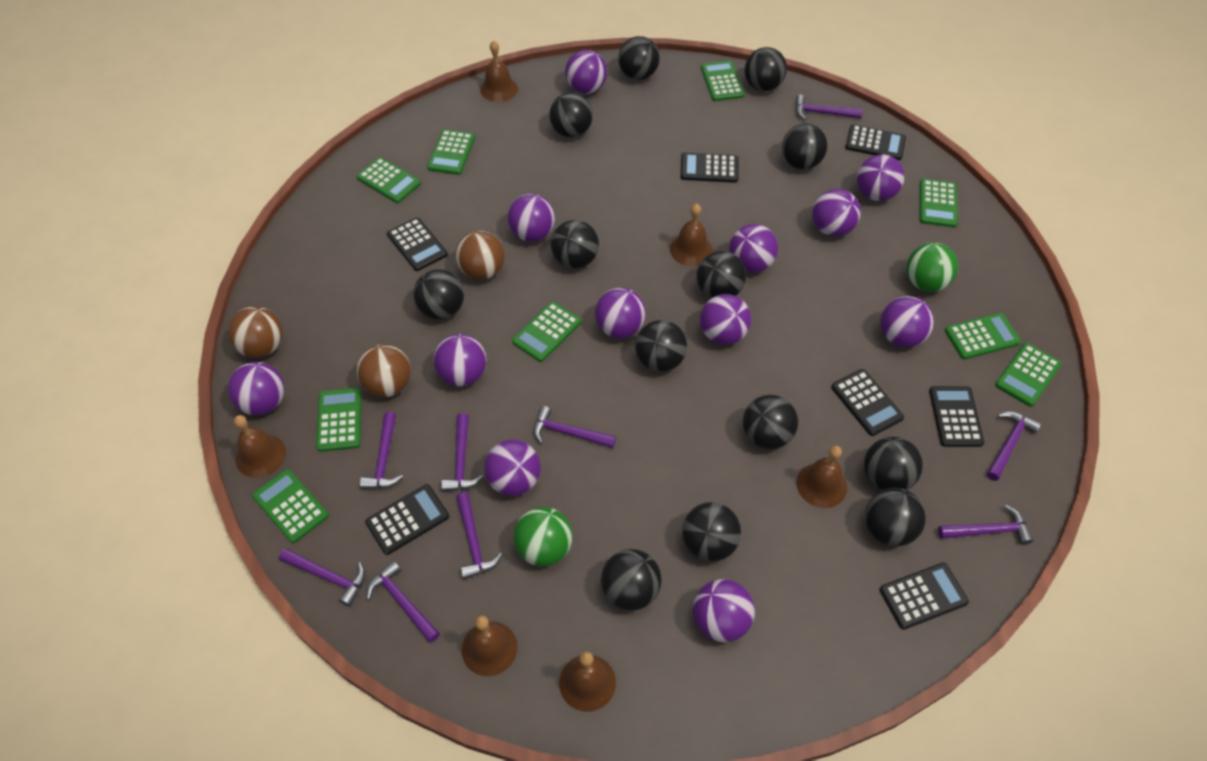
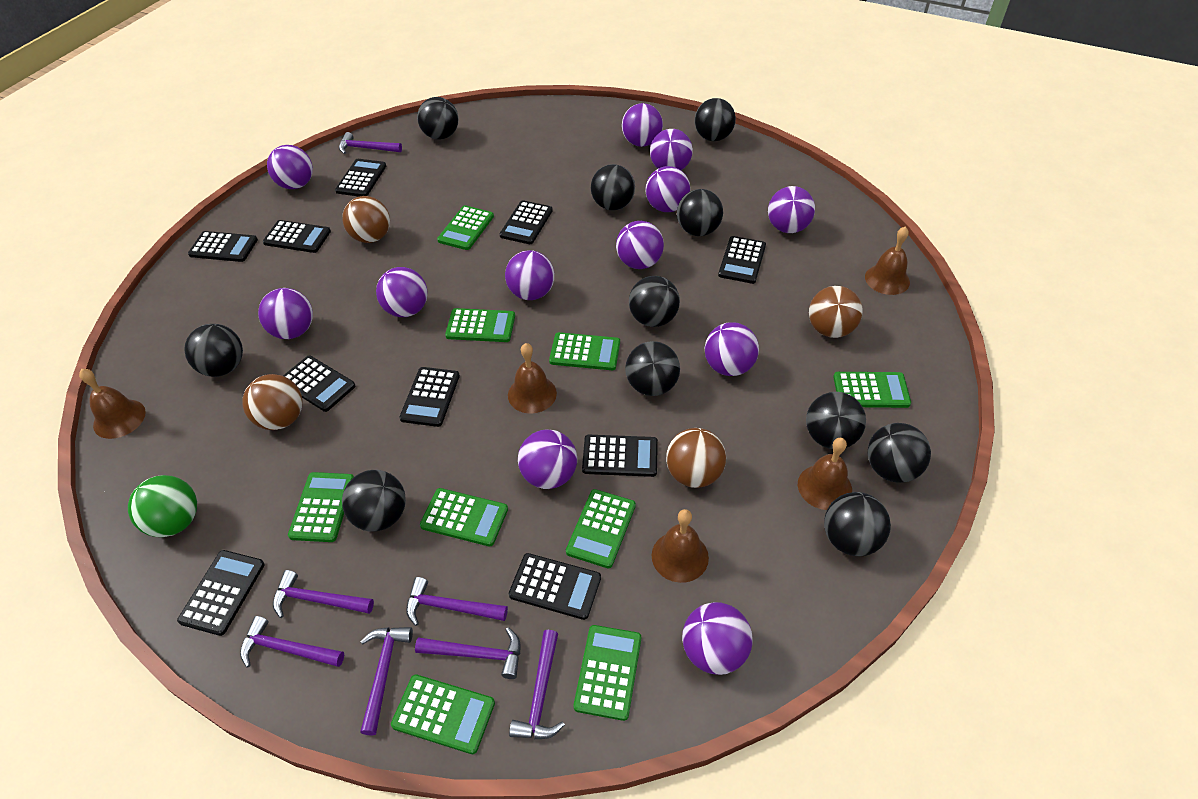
black ball: [413,269,464,319] [549,92,593,137] [551,220,599,269] [601,549,662,611] [618,36,660,80] [635,320,687,372] [682,502,741,562] [697,251,746,298] [743,395,798,449] [744,47,787,91] [782,123,827,170] [864,437,923,490] [865,488,926,546] = 13 -> [184,324,243,377] [342,470,406,532] [417,97,458,140] [591,164,635,210] [625,341,680,396] [629,276,680,327] [677,189,723,236] [694,98,736,141] [806,392,866,449] [824,492,891,556] [868,423,931,483] = 11
black calculator: [365,484,449,555] [387,217,447,271] [680,152,738,183] [831,369,904,436] [845,124,906,160] [880,563,969,630] [929,386,984,447] = 7 -> [177,550,265,636] [188,231,258,262] [263,220,331,253] [283,356,355,412] [335,159,386,197] [399,367,460,427] [499,200,553,244] [509,553,601,620] [582,435,658,477] [718,236,766,284] = 10
brown ball: [228,306,283,358] [357,344,411,397] [456,231,505,280] = 3 -> [242,374,302,430] [342,196,390,243] [666,428,726,488] [809,286,863,338] = 4
brown bell: [234,415,286,478] [462,615,518,676] [480,41,518,102] [559,652,616,712] [670,203,713,266] [796,446,847,508] = 6 -> [79,369,146,439] [508,343,557,414] [652,509,709,583] [798,438,852,510] [865,226,910,295] = 5
green ball: [513,507,572,566] [906,243,958,292] = 2 -> [128,475,197,537] = 1
purple hammer: [279,548,365,607] [360,412,403,489] [366,561,440,643] [441,413,483,492] [456,492,502,580] [533,406,616,448] [795,95,863,120] [938,505,1033,545] [987,412,1041,481] = 9 -> [240,616,344,667] [273,570,374,618] [339,132,402,154] [360,627,413,736] [406,577,508,626] [415,627,520,679] [509,630,565,739] = 7

